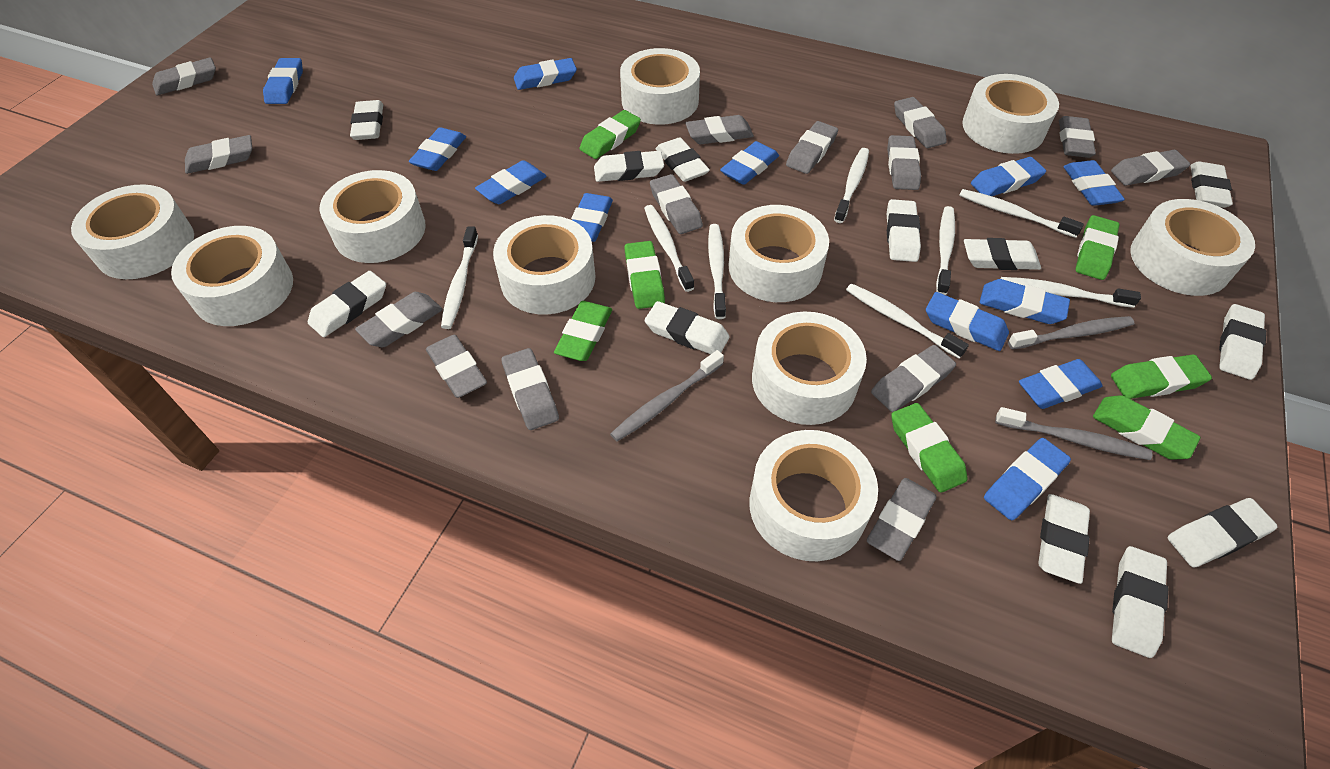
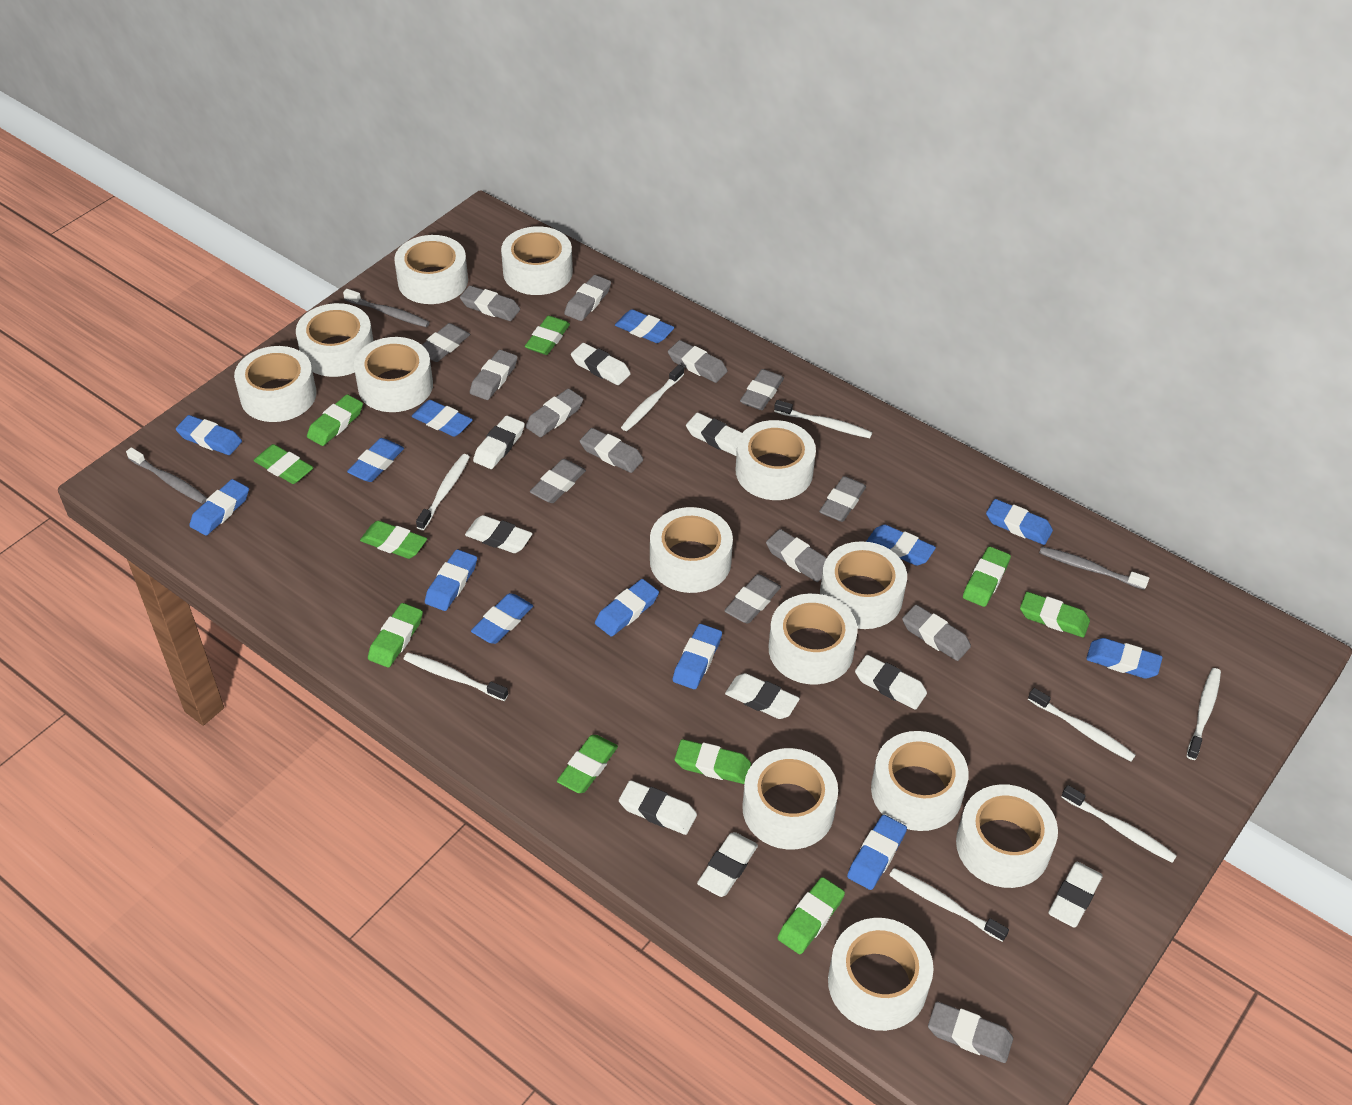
blue eraser: [263,58,303,104] [409,127,466,171] [475,160,547,204] [514,58,577,90] [571,193,613,242] [720,141,779,185] [926,292,1009,351] [971,157,1046,196] [980,279,1070,324] [984,438,1071,520] [1019,359,1103,409] [1063,160,1125,206] = 12 -> [176,415,242,455] [189,479,249,536] [347,438,404,482] [412,400,473,437] [425,549,477,611] [471,593,533,644] [595,579,659,637] [615,309,675,343] [673,624,722,689] [847,815,907,890] [866,524,936,566] [986,499,1053,545] [1086,638,1163,679] = 13
green eraser: [554,301,612,361] [579,110,641,159] [624,241,665,309] [891,403,967,493] [1075,215,1119,280] [1093,395,1200,460] [1111,355,1212,399] = 7 -> [254,444,313,484] [307,394,363,446] [360,521,427,559] [368,603,423,668] [525,316,570,355] [557,735,618,793] [675,739,751,784] [778,877,845,954] [963,547,1011,607] [1020,592,1090,638] = 10
white eraser: [308,271,386,337] [350,100,383,140] [594,151,664,182] [645,301,730,354] [656,137,710,182] [887,199,921,262] [964,238,1041,270] [1038,494,1090,584] [1112,546,1168,658] [1168,498,1278,567] [1190,161,1233,208] [1219,304,1266,380] = 12 -> [465,515,533,553] [473,416,525,469] [571,343,631,385] [619,780,697,835] [686,413,742,456] [697,832,758,897] [725,673,800,719] [855,655,927,710] [1048,862,1103,928] = 9
white tape: [71,184,194,279] [171,226,293,326] [320,170,426,263] [493,215,595,315] [620,48,700,125] [729,205,829,302] [749,430,878,561] [752,311,867,425] [962,74,1059,154] [1130,199,1255,296] = 10 -> [234,346,317,422] [296,303,373,377] [354,337,433,412] [394,235,468,304] [501,226,573,295] [650,507,733,593] [736,420,816,500] [742,748,838,850] [769,593,858,684] [820,541,907,629] [828,918,934,1031] [871,731,969,831] [956,784,1058,888] = 13

